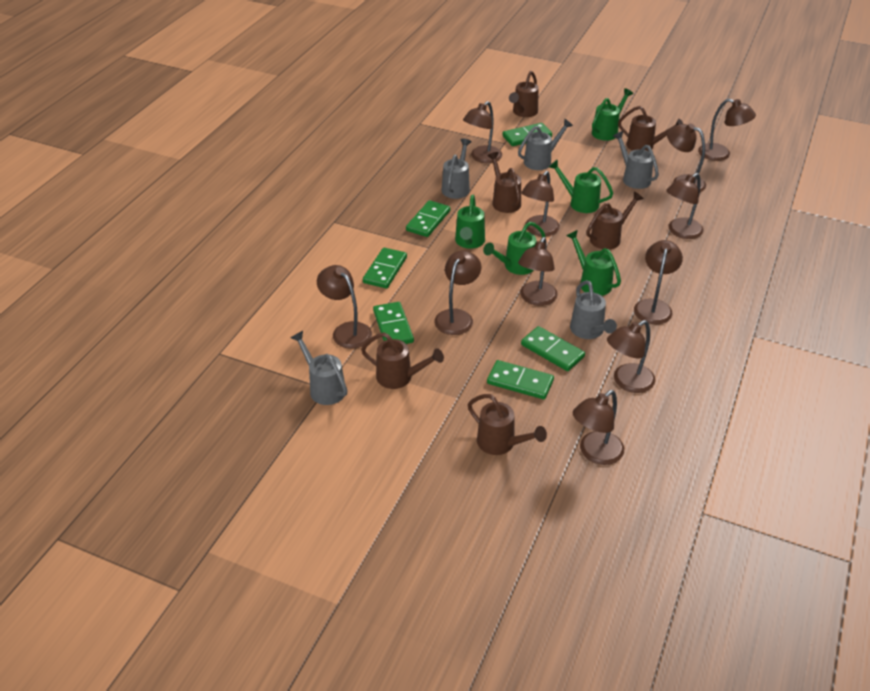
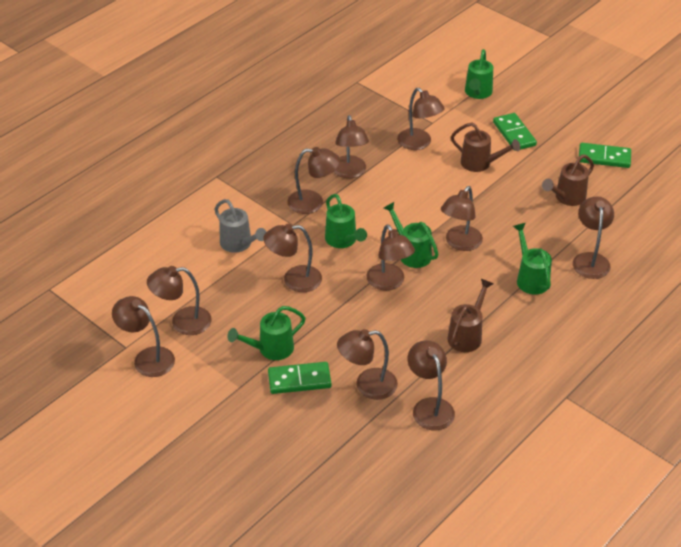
brown watering can: [361,332,444,389] [468,394,547,455] [488,152,521,213] [509,71,539,117] [587,191,644,250] [618,106,683,151] = 6 -> [447,279,493,352] [451,122,520,172] [542,154,594,206] = 3
green domino: [363,248,407,288] [373,302,414,344] [406,200,450,237] [487,360,554,399] [502,123,552,146] [521,326,585,371] = 6 -> [268,362,332,394] [493,113,537,151] [579,143,631,168] = 3
grey watering can: [291,331,348,405] [442,139,472,199] [518,119,573,170] [570,280,617,339] [613,131,659,189] = 5 -> [214,199,266,253] = 1

